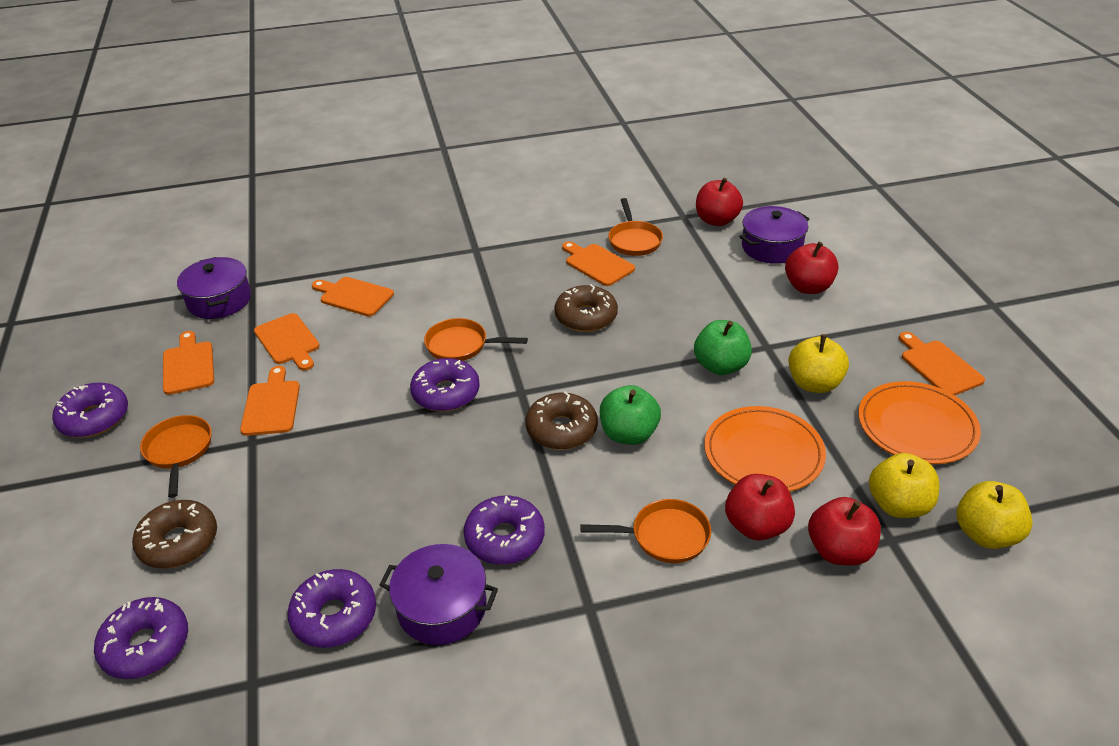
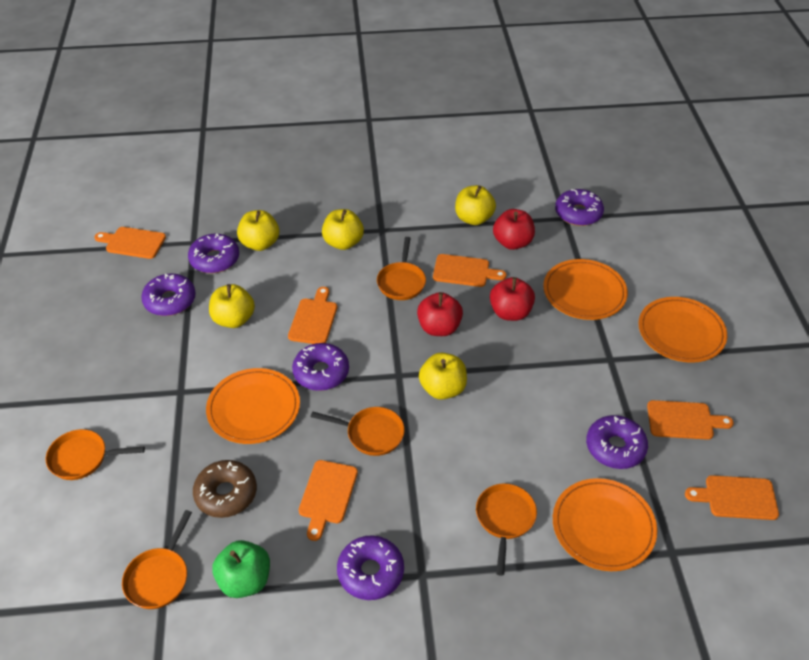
brown donut: [132,500,217,569] [525,392,598,450] [554,284,618,332] = 3 -> [193,460,257,518] = 1
green apple: [600,385,661,445] [694,320,752,375] = 2 -> [212,540,270,598] = 1
orange pan: [140,415,212,498] [424,318,528,361] [580,499,711,563] [608,198,663,256] = 4 -> [45,429,145,480] [122,510,192,609] [311,407,405,456] [377,237,426,300] [476,483,537,576] = 5
orange plate: [704,406,826,492] [858,381,981,464] = 2 -> [206,368,300,444] [543,259,628,320] [553,478,657,571] [638,297,727,363] = 4
purple donut: [52,383,128,438] [94,597,188,679] [287,569,376,648] [410,358,480,412] [464,496,545,565] = 5 -> [141,274,196,316] [188,234,239,273] [292,343,349,391] [337,535,404,600] [555,189,604,226] [586,415,648,469] = 6
purple pot: [177,257,251,319] [379,544,498,645] [739,206,809,264] = 3 -> none = 0
red apple: [696,178,743,226] [725,474,795,541] [785,242,839,294] [808,497,881,565] = 4 -> [417,292,463,336] [490,277,535,321] [493,209,535,250] = 3
yellow apple: [788,334,849,393] [869,453,940,518] [957,481,1033,549] = 3 -> [209,284,255,328] [237,210,279,251] [322,209,364,250] [419,352,467,400] [455,185,496,225] = 5

